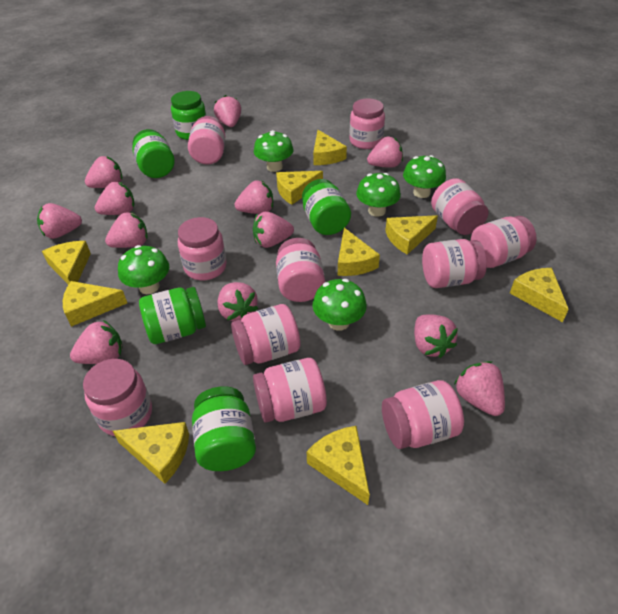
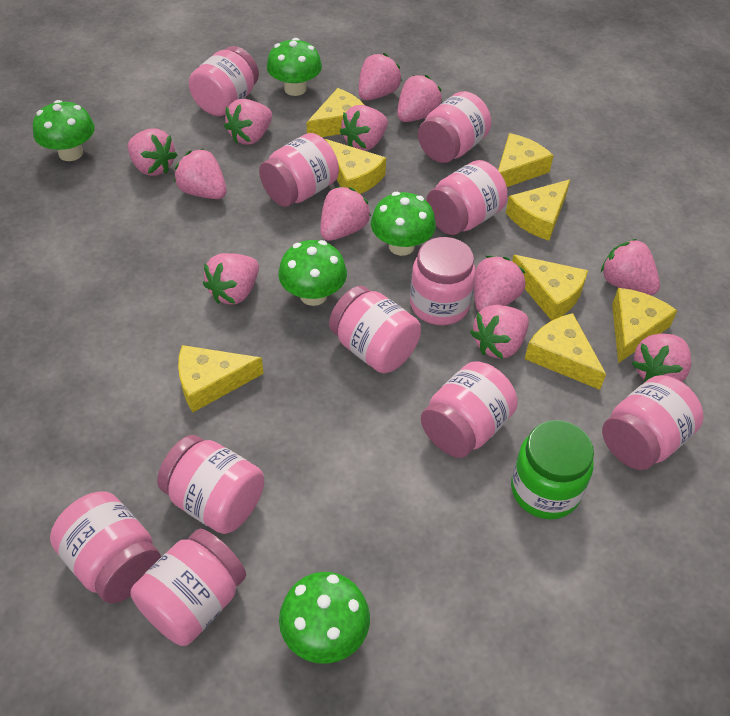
green jar: [132,129,175,178] [139,287,206,344] [171,91,206,140] [192,386,256,471] [302,179,351,235] = 5 -> [511,420,594,519] = 1
yellow cheese: [42,241,91,285] [63,281,127,327] [113,422,189,484] [276,171,323,205] [307,426,370,505] [313,130,347,165] [338,228,380,276] [385,215,438,255] [510,268,569,322] = 9 -> [178,345,264,412] [307,88,364,137] [325,139,386,194] [498,133,554,187] [506,179,570,241] [512,255,588,321] [525,313,606,390] [612,288,678,363] = 8

